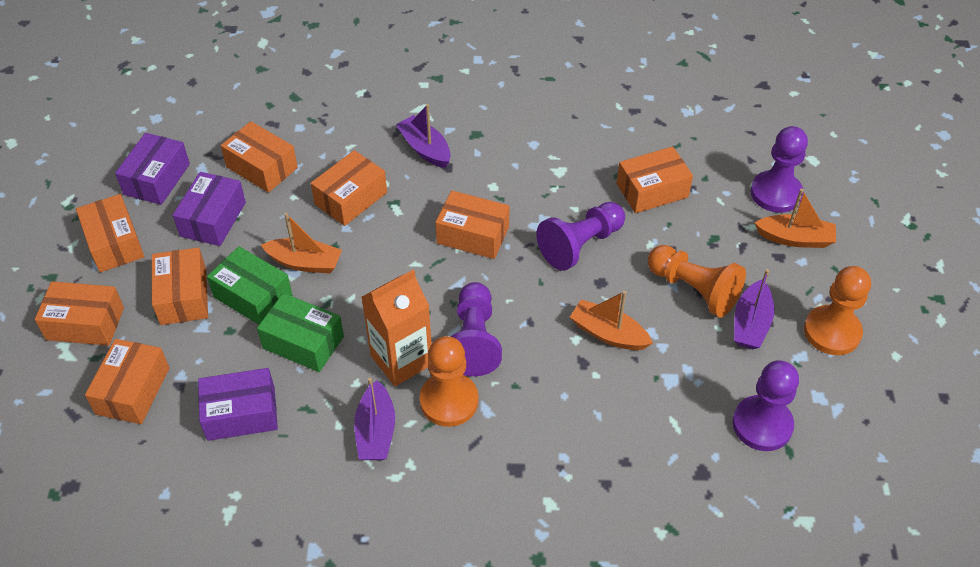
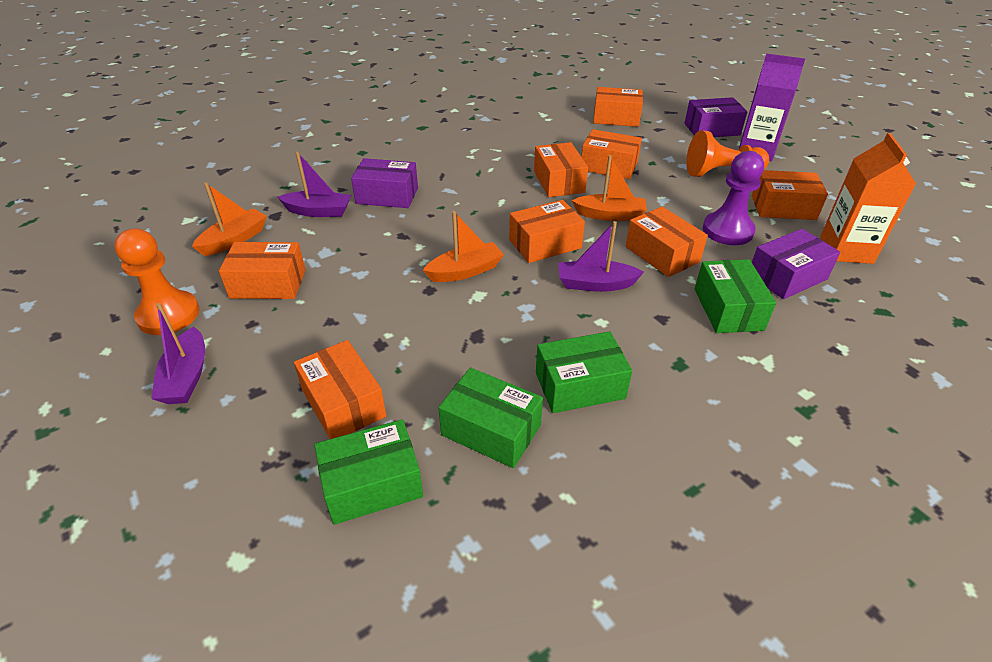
green box: [207,246,292,325] [257,293,344,372] = 2 -> [314,419,423,525] [438,368,543,468] [536,331,632,413] [695,259,776,333] = 4
orange pawn: [419,336,478,427] [648,245,746,318] [804,266,871,355] = 3 -> [114,229,199,335] [686,130,769,177] = 2
purple carton: none = 0 -> [739,53,805,161] = 1
purple pawn: [451,282,502,376] [536,202,625,271] [732,360,799,451] [751,126,808,213] = 4 -> [703,151,764,245] = 1

